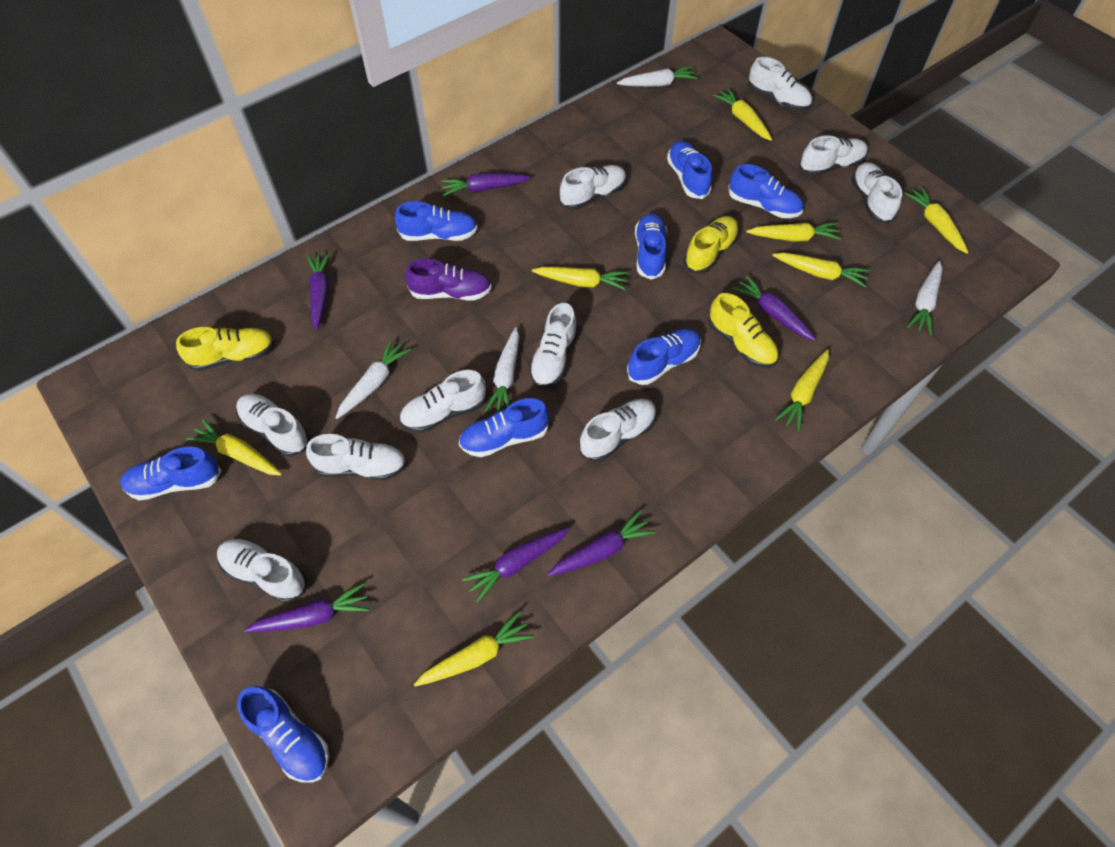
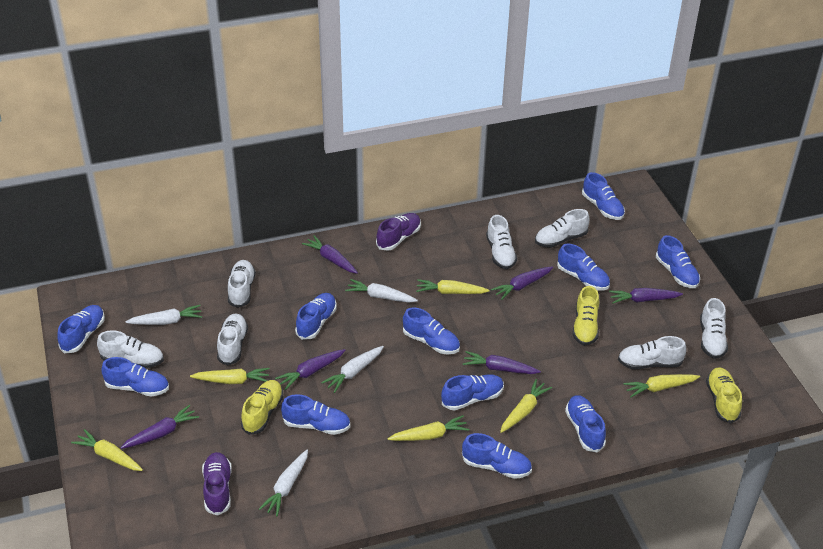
blue shoe: [120,446,222,501] [237,686,329,783] [395,201,477,241] [459,398,549,457] [627,329,701,385] [635,213,667,280] [667,141,712,199] [728,164,803,218] = 8 -> [57,305,105,353] [101,357,169,397] [281,394,350,435] [295,293,337,340] [403,308,460,354] [441,374,504,410] [462,433,532,479] [557,244,610,290] [565,395,606,453] [582,172,625,220] [656,235,700,288] = 11
purple shoe: [405,258,492,301] = 1 -> [202,452,232,515] [376,213,421,251] = 2
white shoe: [217,539,307,603] [236,394,310,457] [306,434,407,480] [399,370,486,432] [529,303,578,388] [560,165,626,210] [579,399,657,462] [748,57,812,111] [799,135,868,176] [851,162,902,224] = 10 -> [97,330,164,368] [217,313,248,366] [228,260,256,308] [486,215,517,269] [535,209,590,248] [618,336,686,369] [700,298,728,359] = 7
yellow carrot: [186,419,282,476] [414,611,534,686] [532,267,628,290] [713,88,772,141] [746,222,841,242] [772,253,870,288] [775,349,829,431] [904,187,969,254] = 8 -> [71,429,143,471] [190,368,270,384] [388,415,469,441] [416,279,490,294] [500,379,552,433] [623,374,700,398] = 6

